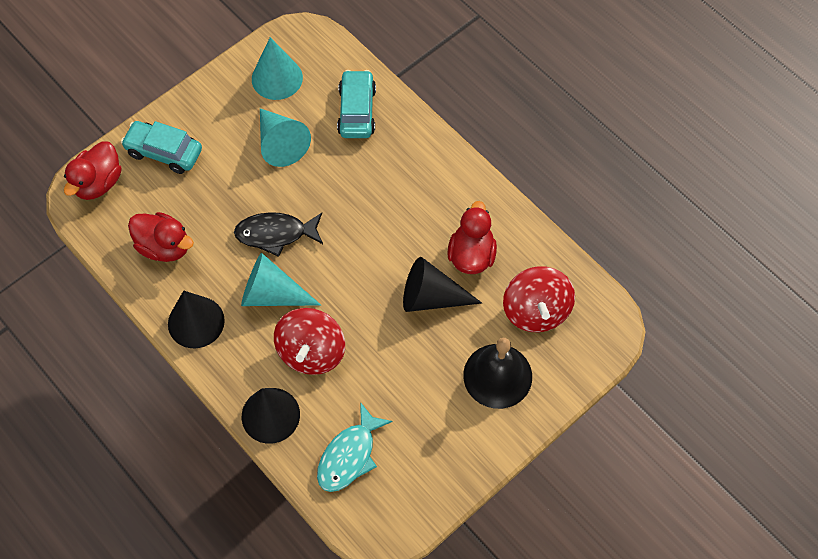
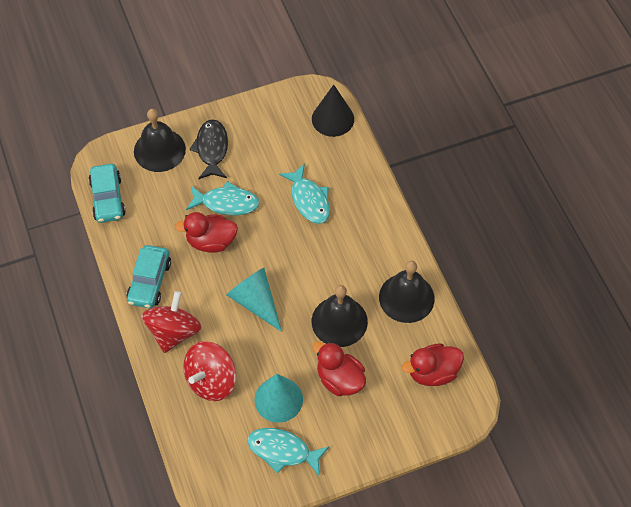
black bell: [463,338,532,409] = 1 -> [134,109,186,172] [312,285,368,347] [379,261,435,323] = 3
black cone: [168,291,225,348] [242,388,300,444] [403,257,482,312] = 3 -> [312,85,354,137] = 1
turquoise cone: [241,253,321,306] [252,37,303,100] [260,108,311,167] = 3 -> [226,268,282,332] [254,374,303,423] = 2
turquoise fish: [317,402,393,492] = 1 -> [186,181,260,216] [247,428,329,476] [279,163,330,224] = 3

